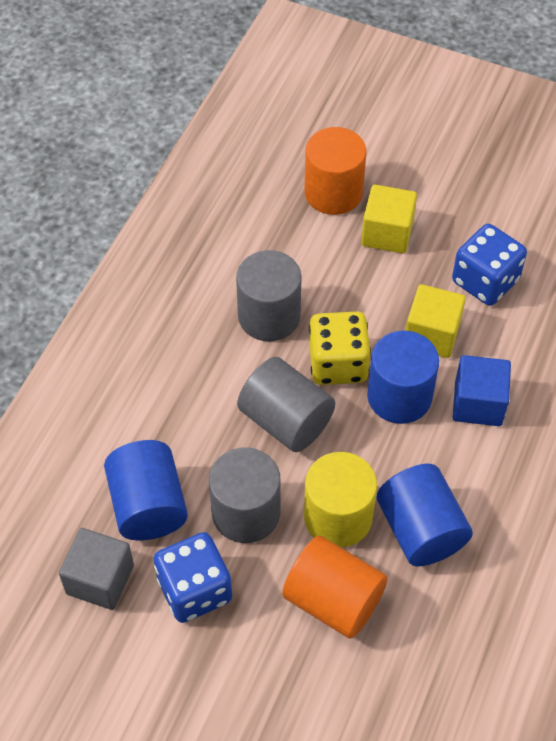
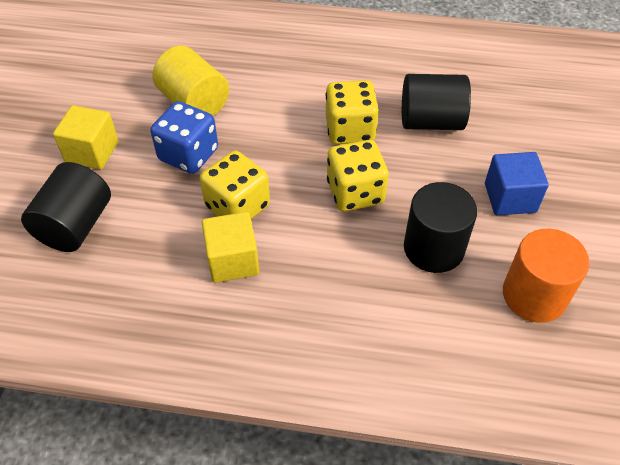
black cylinder: none = 0 -> [21,162,111,252] [402,74,471,130] [404,182,477,273] = 3
blue cylinder: [104,440,188,541] [367,330,439,424] [377,464,473,566] = 3 -> none = 0
blue dice: [154,532,232,623] [452,224,527,306] = 2 -> [150,101,218,174] = 1
grey cube: [59,528,134,610] = 1 -> none = 0
grey cylinder: [209,447,281,543] [236,250,302,341] [237,357,335,452] = 3 -> none = 0
orange cylinder: [282,536,388,639] [304,127,366,215] = 2 -> [503,228,589,323] = 1
yellow dice: [309,311,371,385] = 1 -> [200,151,270,219] [326,80,379,144] [327,140,389,211] = 3

